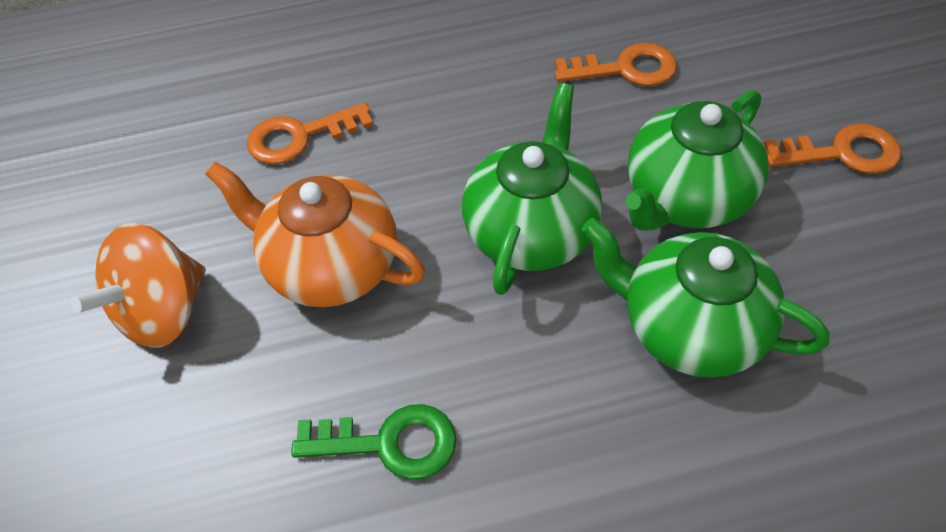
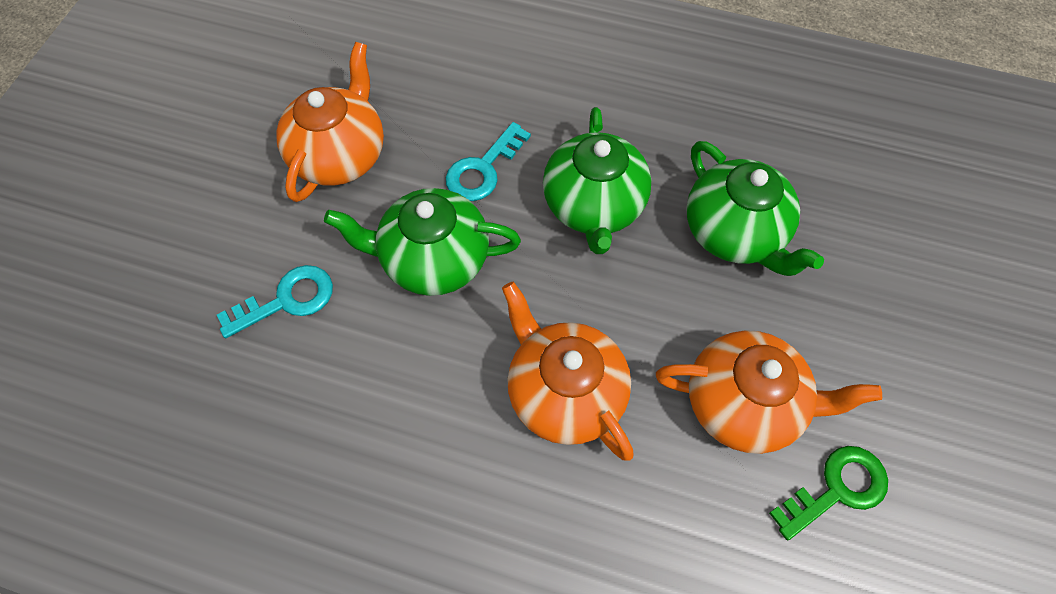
orange key: [247,103,373,164] [555,43,677,86] [764,123,901,174] = 3 -> none = 0
orange spinning top: [70,223,206,347] = 1 -> none = 0
orange teapot: [205,162,425,307] = 1 -> [276,42,384,202] [502,281,634,461] [656,330,882,454] = 3
turquoise key: none = 0 -> [217,265,333,338] [446,122,531,201] = 2

